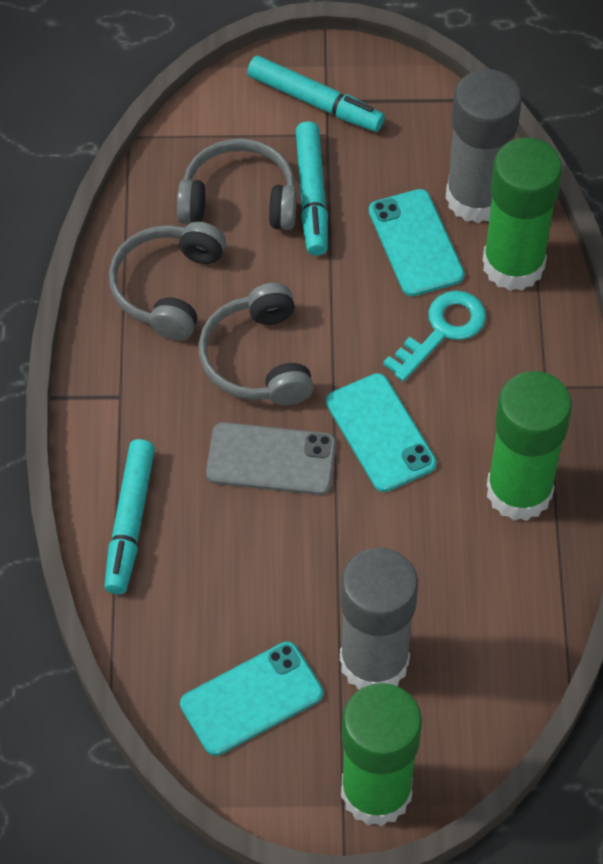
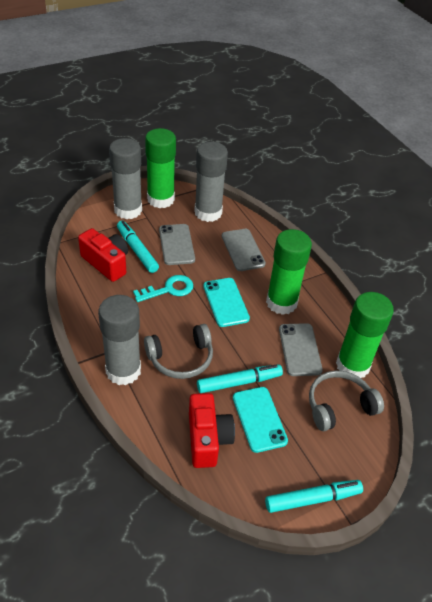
grey glue stick: [340,547,418,690] [446,69,522,223] = 2 -> [98,295,141,385] [109,138,142,219] [194,142,228,222] = 3
grey headphones: [109,222,226,340] [177,139,297,230] [198,283,314,405] = 3 -> [144,324,213,379] [309,371,384,431] = 2
grey phone: [206,422,336,495] = 1 -> [159,224,195,265] [222,229,266,271] [279,323,323,376] = 3
red camera: none = 0 -> [78,228,128,282] [189,393,235,468] = 2
turquoise phone: [180,642,323,756] [326,373,437,492] [369,189,465,297] = 3 -> [203,278,250,327] [233,387,288,453] = 2

